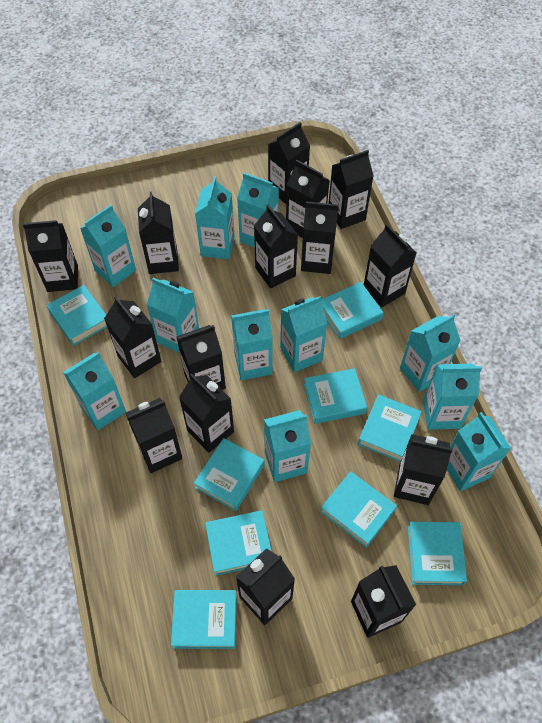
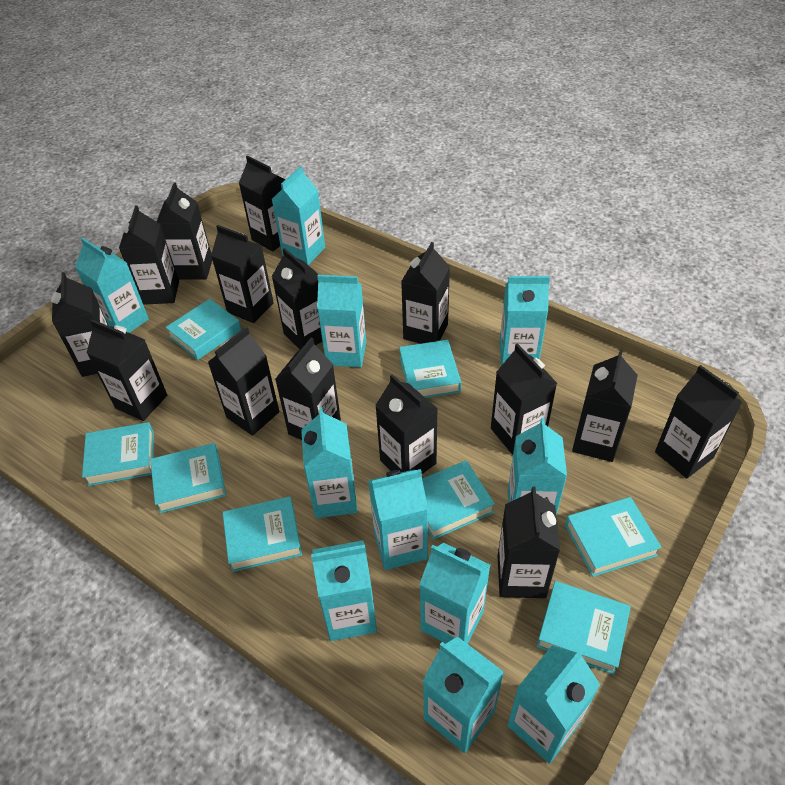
turquoise book: [47,285,107,346] [171,590,237,649] [194,438,264,511] [205,510,271,576] [304,368,367,424] [320,471,397,548] [321,282,384,339] [358,395,422,462] [408,522,467,585] = 9 -> [82,422,154,486] [150,443,226,513] [165,299,241,360] [222,497,302,572] [399,340,461,398] [422,460,495,540] [537,581,631,675] [565,497,662,577] = 8

